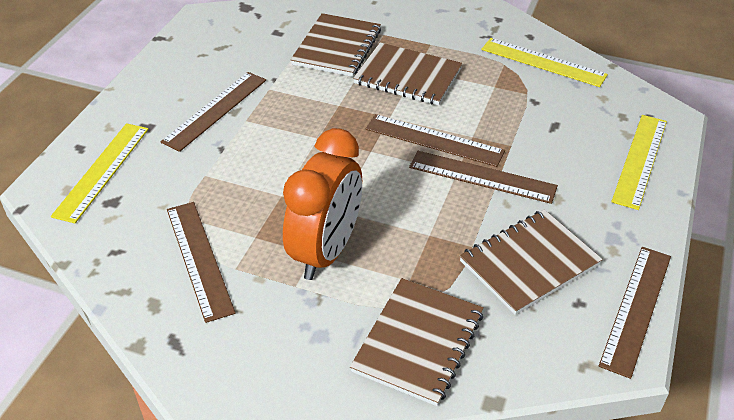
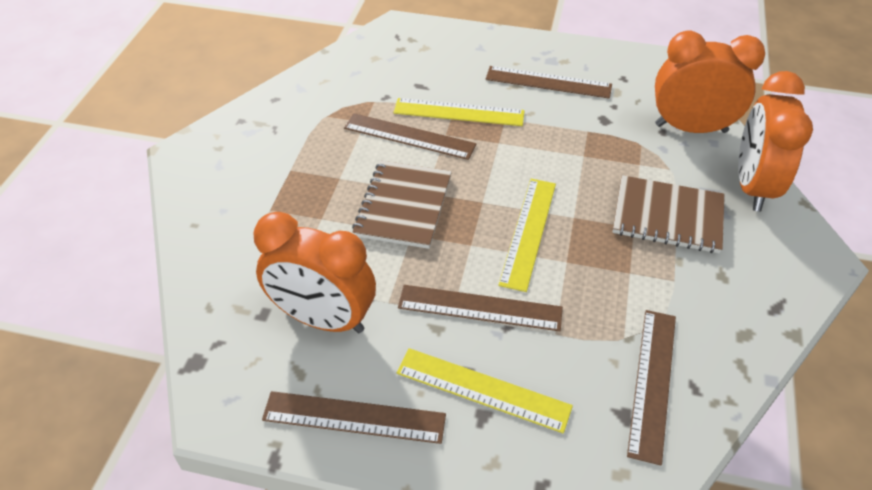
brown notebook: [290,13,381,77] [350,278,484,406] [353,43,463,105] [460,210,603,315] = 4 -> [352,160,452,249] [613,175,725,253] = 2
orange clock: [283,128,362,280] = 1 -> [254,212,376,333] [655,30,765,133] [738,71,813,212] = 3

